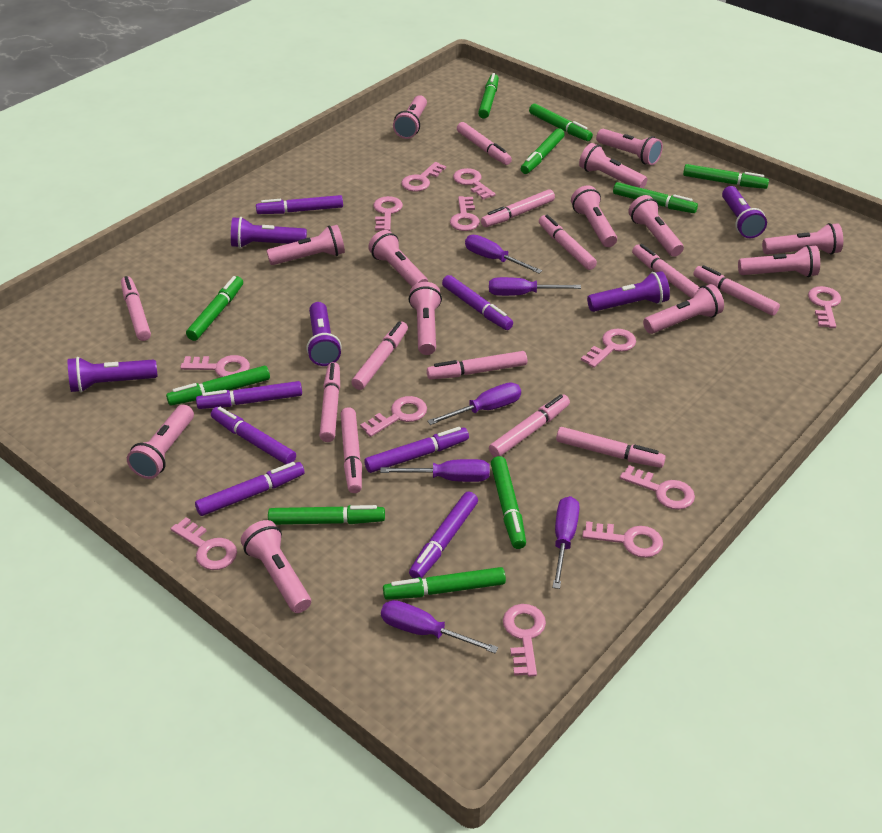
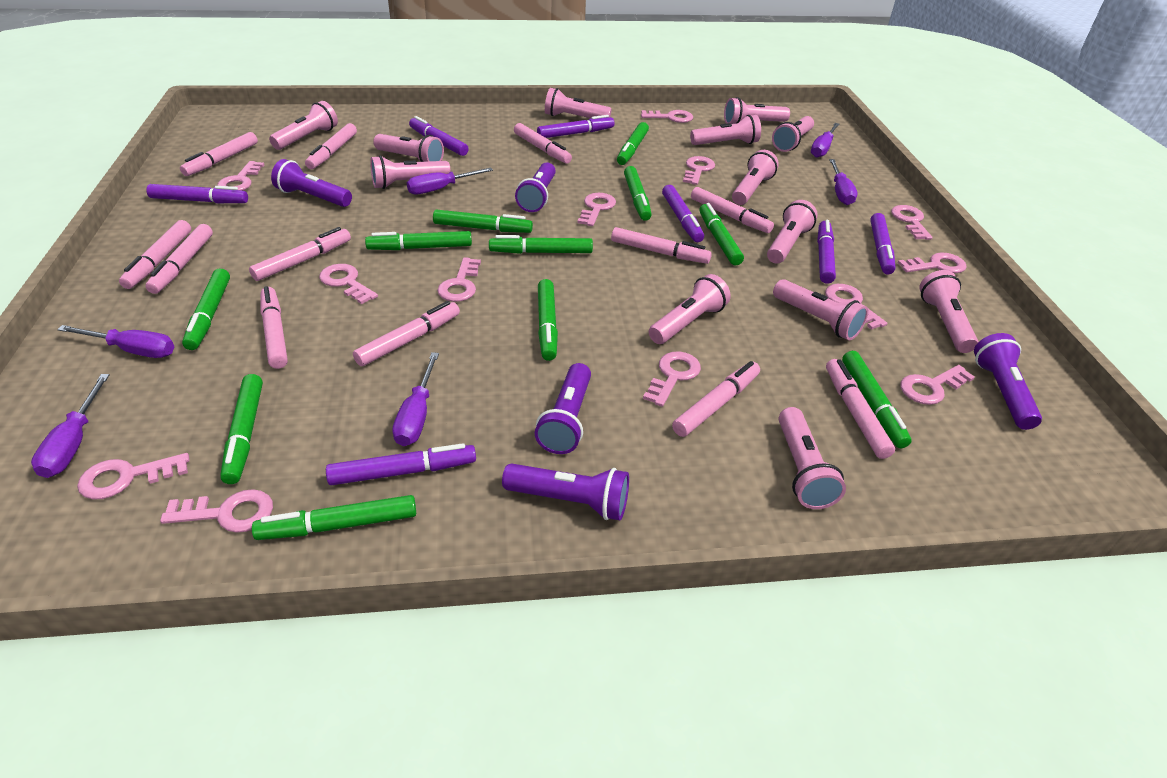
green marker: [166,366,270,406] [186,276,243,341] [268,505,385,525] [383,567,506,600] [478,73,499,119] [491,456,526,549] [521,128,565,174] [529,103,593,141] [613,182,698,213] [683,164,769,189] = 10 -> [182,269,230,350] [220,374,263,484] [252,495,416,540] [365,231,472,250] [433,210,533,233] [489,235,593,254] [538,279,558,361] [617,122,649,165] [624,166,652,221] [699,203,744,265] [842,351,912,448] = 11
pink key: [171,517,237,570] [180,355,250,377] [360,396,427,437] [373,196,403,231] [401,162,446,191] [450,196,480,231] [453,168,496,200] [503,604,546,677] [581,329,636,368] [582,521,663,558] [620,465,695,510] [808,286,841,328] = 12 -> [77,453,189,500] [160,489,273,533] [217,161,264,191] [319,264,378,304] [437,257,481,302] [578,193,616,226] [641,110,693,123] [643,351,701,407] [683,156,715,185] [825,284,887,330] [891,205,932,240] [898,253,967,273] [900,365,975,405] = 13

